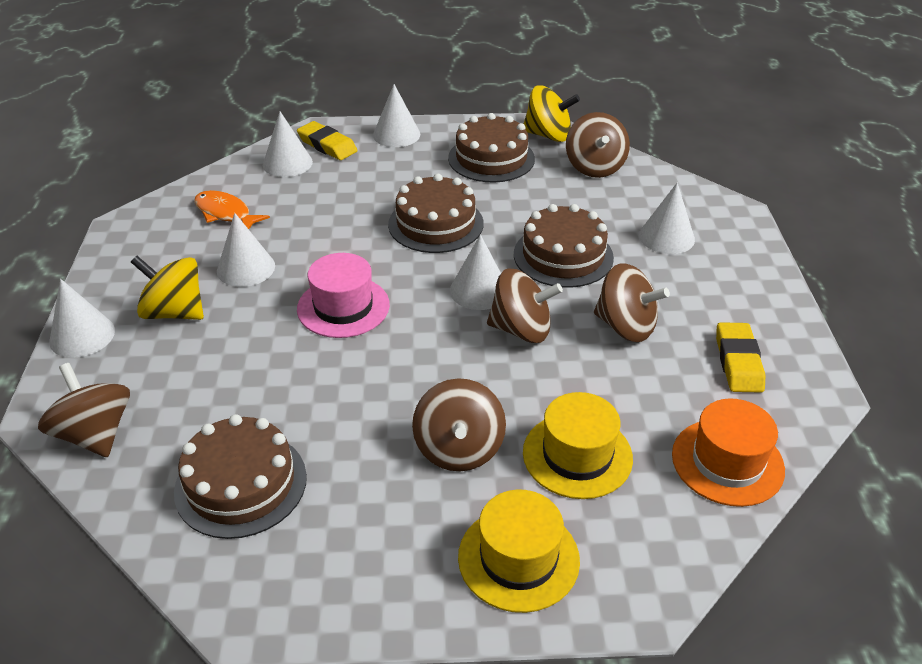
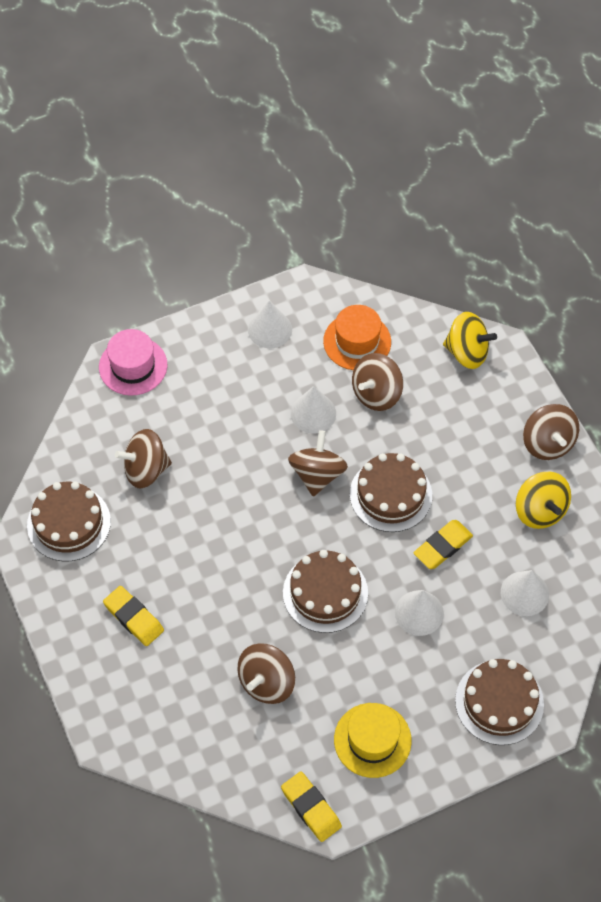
orange fish: [194,190,270,229] = 1 -> none = 0
white cone: [49,279,115,358] [217,213,275,287] [263,112,313,177] [373,84,420,147] [450,234,501,310] [639,183,695,254] = 6 -> [248,301,292,348] [291,386,336,433] [395,590,444,636] [501,570,549,616] = 4
yellow eraser: [297,121,358,160] [716,322,765,393] = 2 -> [103,586,164,646] [281,771,342,842] [413,520,473,569] = 3
yellow hat: [458,489,580,613] [523,392,633,499] = 2 -> [334,703,412,778] = 1

